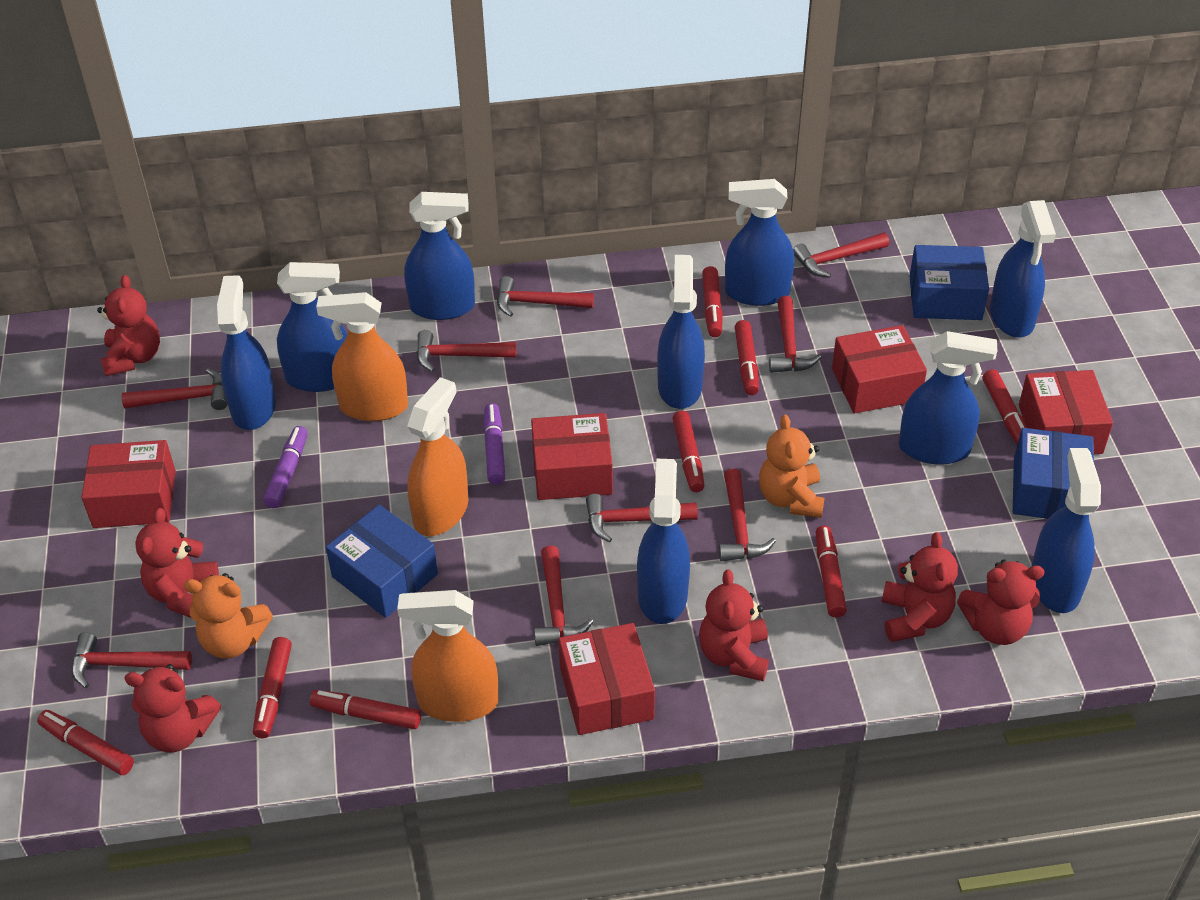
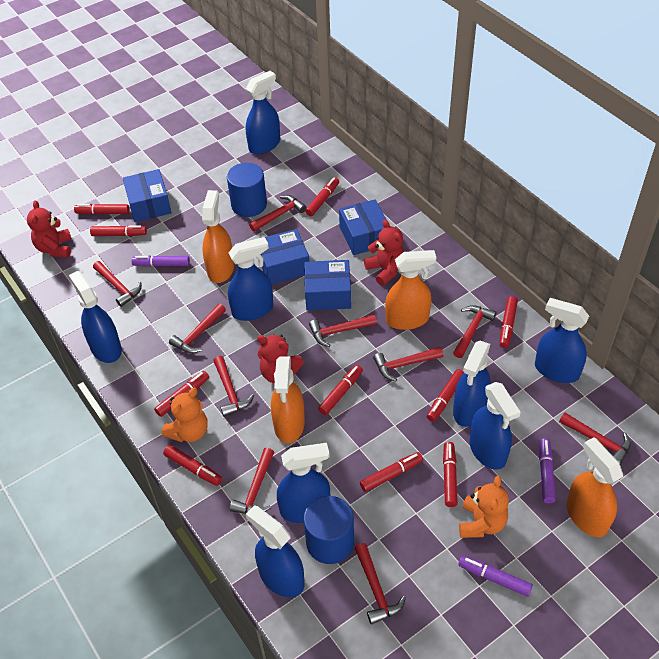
blue box: [326,505,438,618] [910,245,989,320] [1013,428,1094,519] = 3 -> [123,169,172,222] [261,229,310,284] [304,260,351,311] [339,199,387,255] = 4
blue cylinder: none = 0 -> [227,163,267,217] [304,496,354,564] = 2
blue spray bottle: [217,275,276,430] [277,262,347,392] [404,192,475,320] [637,459,690,624] [657,255,705,409] [725,179,795,306] [899,331,997,465] [990,200,1056,337] [1031,448,1101,613] = 9 -> [69,271,122,363] [228,237,273,321] [246,71,280,154] [246,505,304,597] [277,443,330,523] [453,341,491,427] [469,382,521,470] [535,298,589,383] = 8
orange spray bottle: [316,292,408,421] [397,590,499,722] [407,377,469,536] = 3 -> [202,190,234,283] [271,356,305,443] [385,250,436,330] [566,437,623,537] = 4
purple marker: [263,426,308,508] [483,403,505,485] = 2 -> [132,255,190,267] [458,555,533,597] [539,438,556,503] = 3
red box: [81,440,176,528] [531,413,613,500] [558,623,655,735] [832,325,927,413] [1019,370,1113,454] = 5 -> none = 0
red hammer: [71,632,192,688] [122,368,227,410] [416,330,516,372] [497,276,594,317] [534,546,594,646] [586,494,698,542] [719,469,776,561] [769,296,821,373] [793,233,889,278] = 9 -> [93,261,142,307] [169,304,226,354] [213,356,254,417] [230,448,274,514] [249,195,307,232] [309,314,377,347] [355,543,406,625] [373,347,443,381] [453,305,497,358] [559,413,631,465] = 10
red marker: [37,710,134,775] [253,637,292,738] [310,690,421,729] [673,411,705,492] [702,266,723,337] [735,320,759,395] [816,525,847,618] [982,369,1027,445] = 8 -> [74,204,129,215] [90,225,147,236] [154,371,209,417] [163,445,222,486] [305,177,339,216] [318,365,363,415] [360,452,423,492] [427,369,464,422] [443,442,458,507] [500,296,518,348] = 10
red teddy bear: [97,275,160,376] [124,664,221,752] [135,508,219,618] [699,569,769,681] [882,532,958,642] [957,559,1044,645] = 6 -> [27,200,72,258] [257,334,304,383] [364,220,404,286] = 3

